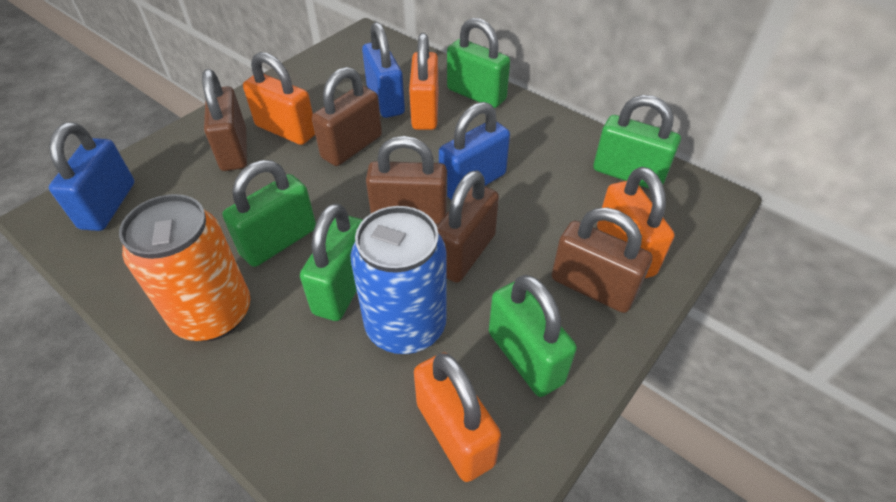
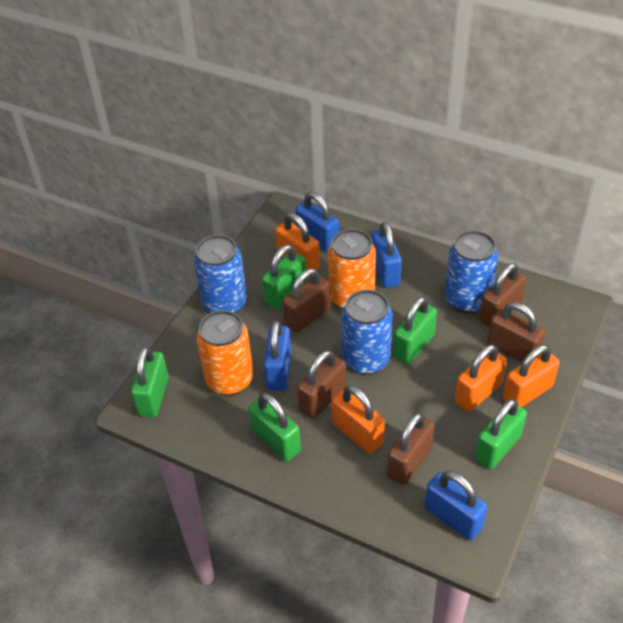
blue can: [351,206,447,354] = 1 -> [194,235,247,313] [341,290,393,375] [445,230,498,313] = 3
blue padlock: [49,122,135,231] [362,22,405,118] [439,102,510,200] = 3 -> [264,320,292,391] [295,192,339,253] [371,222,402,288] [425,471,488,541] = 4
orange can: [119,194,250,341] = 1 -> [196,310,253,396] [328,229,376,309] = 2

